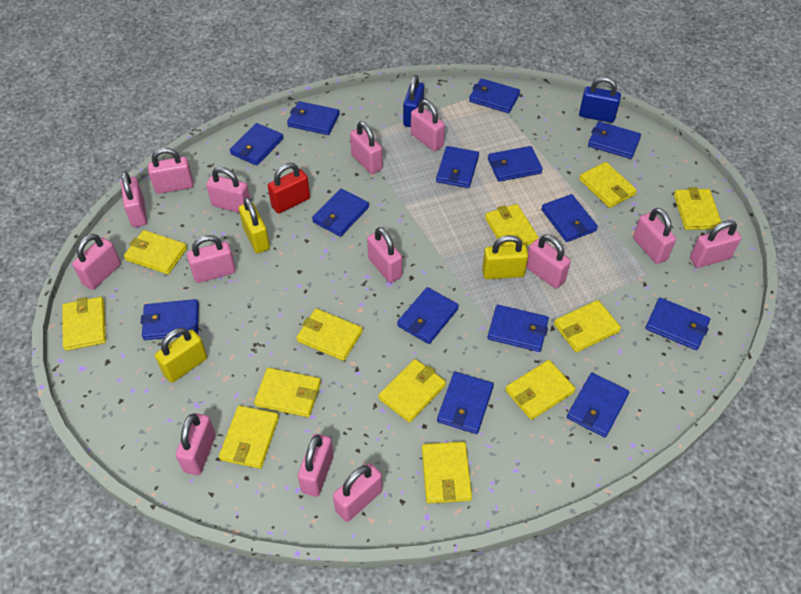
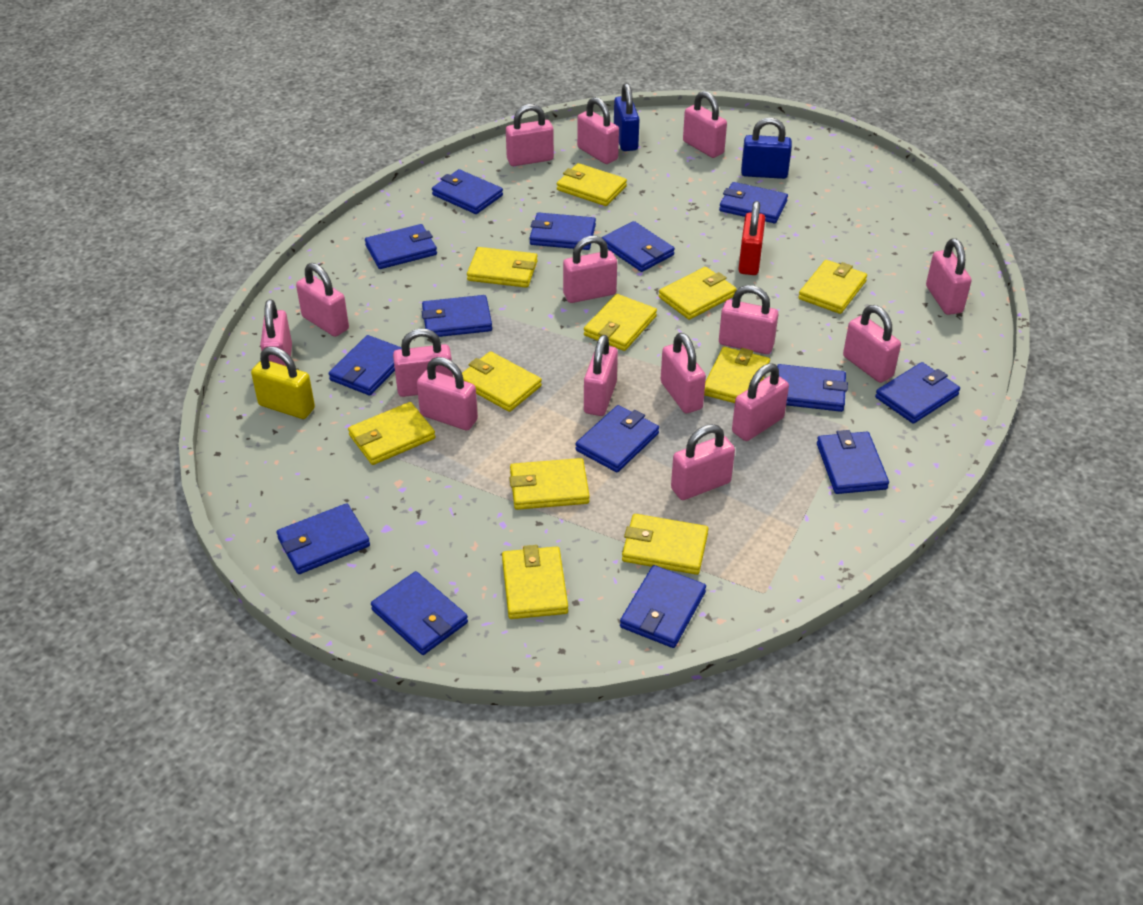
pink padlock: [72,234,121,290] [121,172,147,227] [148,148,194,194] [176,413,216,475] [187,235,236,283] [206,167,250,213] [298,434,334,497] [333,463,382,522] [350,121,383,174] [367,227,402,283] [411,100,445,151] [526,235,571,288] [633,208,676,264] [690,220,741,268] = 14 -> [260,299,292,366] [296,263,349,337] [393,329,453,397] [417,357,478,430] [506,104,554,166] [563,236,617,303] [577,97,619,164] [584,335,618,416] [661,333,706,413] [671,424,735,500] [683,91,727,158] [719,285,778,354] [732,363,789,441] [843,305,901,383] [926,238,972,315] = 15
yellow padlock: [155,328,207,383] [239,197,270,253] [482,235,528,279] = 3 -> [251,346,315,419] = 1
yellow wallet: [62,297,106,351] [124,230,187,274] [219,405,279,469] [254,368,321,417] [296,309,363,361] [378,359,446,423] [422,442,472,504] [485,204,539,246] [505,360,575,420] [554,300,621,353] [579,162,637,208] [674,187,721,230] = 12 -> [348,402,436,465] [462,351,542,412] [467,247,538,288] [502,545,568,619] [510,458,590,510] [557,163,627,206] [584,294,657,351] [622,514,708,575] [659,267,737,320] [704,347,770,403] [798,260,867,314] = 11

